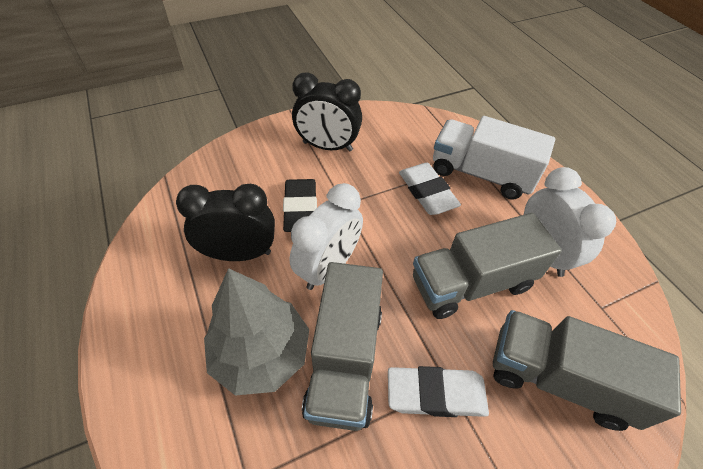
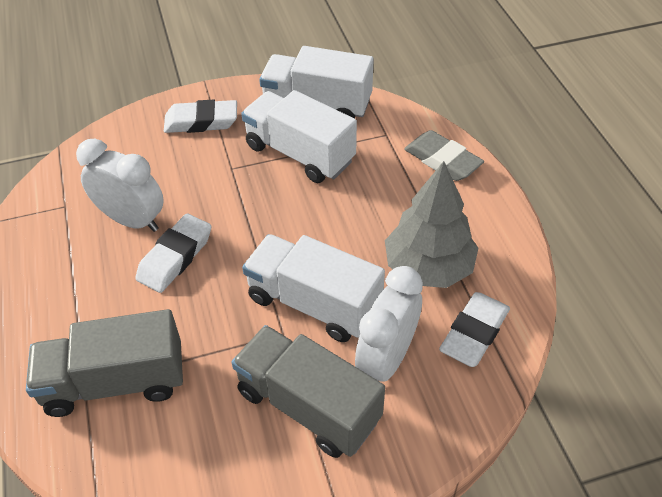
black clock: [176,184,275,261] [292,72,362,152] = 2 -> none = 0
black eraser: [283,179,317,232] = 1 -> none = 0
grey eraser: none = 0 -> [404,130,484,181] = 1
grey truck: [302,262,383,431] [413,213,562,319] [493,310,681,431] = 3 -> [26,309,183,417] [232,325,385,458] = 2
white eraser: [388,366,489,417] [399,163,461,215] = 2 -> [135,214,211,293] [164,100,237,133] [439,292,510,367] = 3
white truck: [433,116,555,199] = 1 -> [241,90,357,183] [242,234,385,342] [259,46,374,119] = 3

